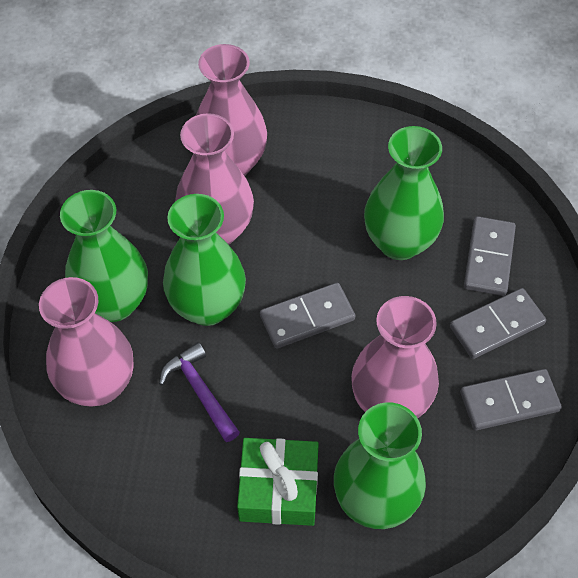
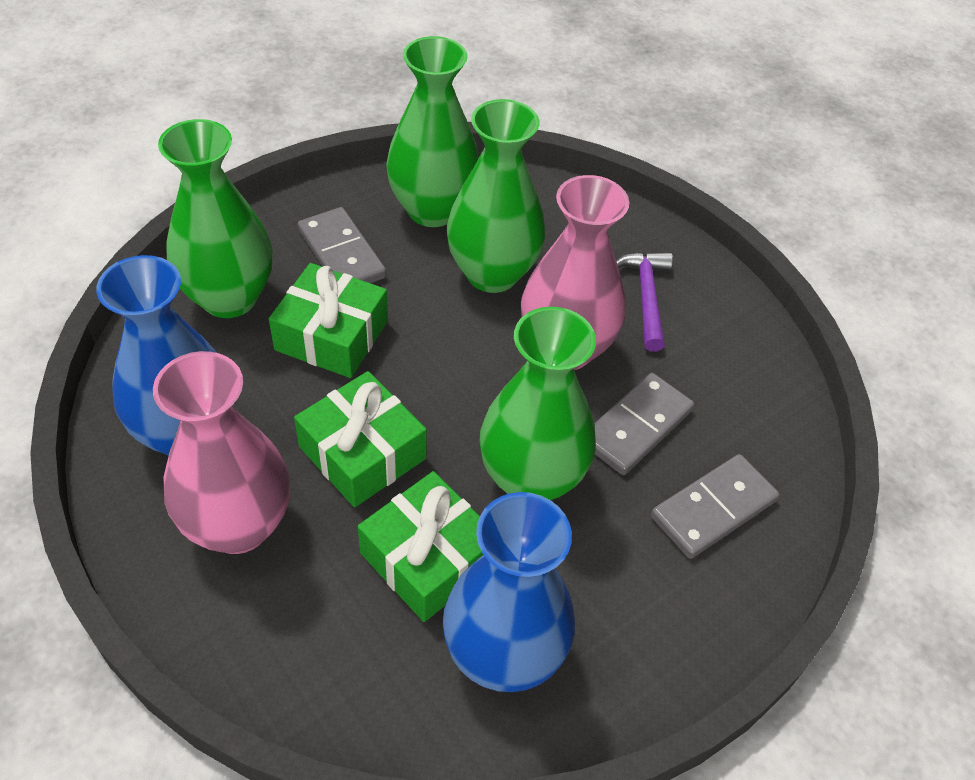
blue vase: none = 0 -> [96,255,217,456] [443,492,575,692] = 2
green gift: [237,438,319,526] = 1 -> [269,263,388,378] [294,371,427,507] [358,471,483,622] = 3
grey domino: [260,283,355,349] [450,288,546,359] [460,369,562,430] [464,216,516,296] = 4 -> [298,207,386,283] [594,373,694,475] [651,454,780,559] = 3
pink vase: [39,277,133,407] [175,113,254,245] [196,44,267,176] [351,296,439,418] = 4 -> [153,351,290,554] [521,175,629,370] = 2

